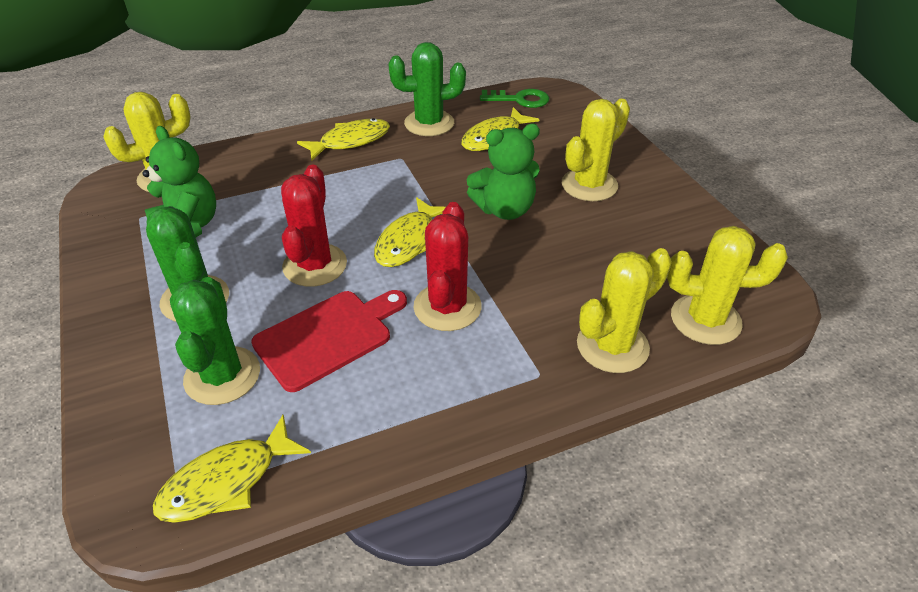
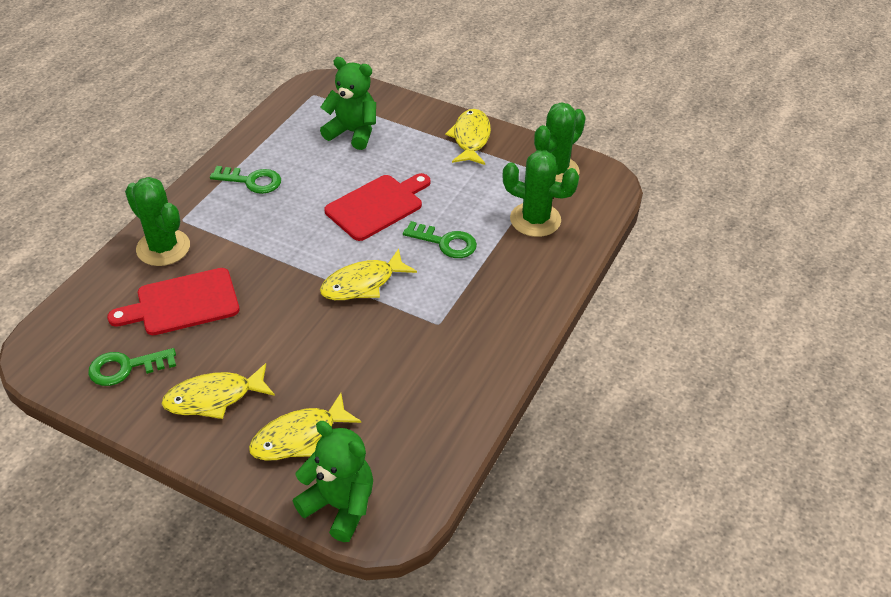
green key: [480,89,549,108] = 1 -> [88,348,176,386] [210,166,281,194] [403,221,477,258] = 3
red cactus: [281,165,347,287] [413,202,482,331] = 2 -> none = 0
red cutting board: [251,290,407,392] = 1 -> [107,268,240,335] [324,173,430,241] = 2
yellow cactus: [103,92,191,192] [562,99,630,201] [577,248,672,373] [667,226,788,345] = 4 -> none = 0

